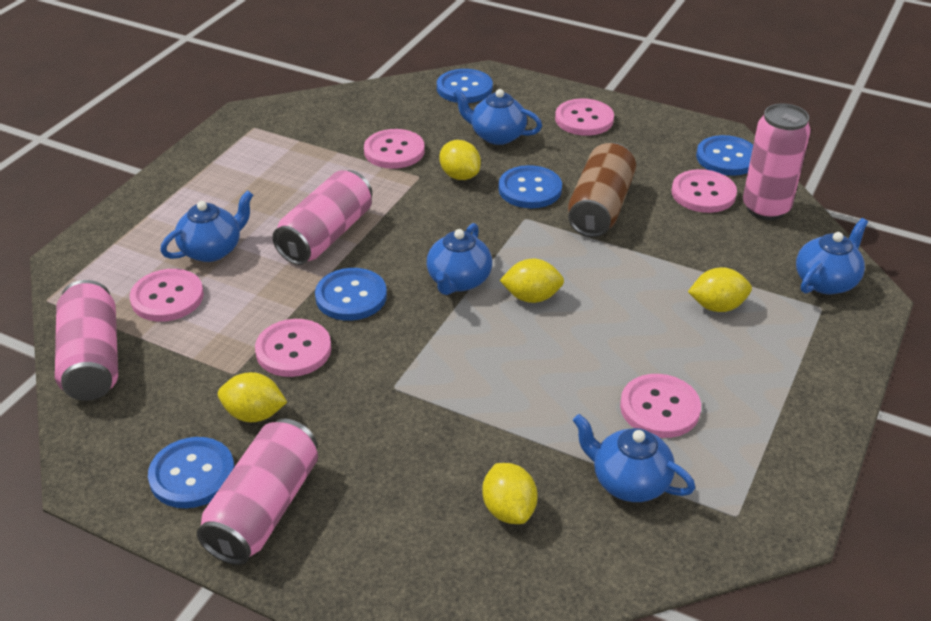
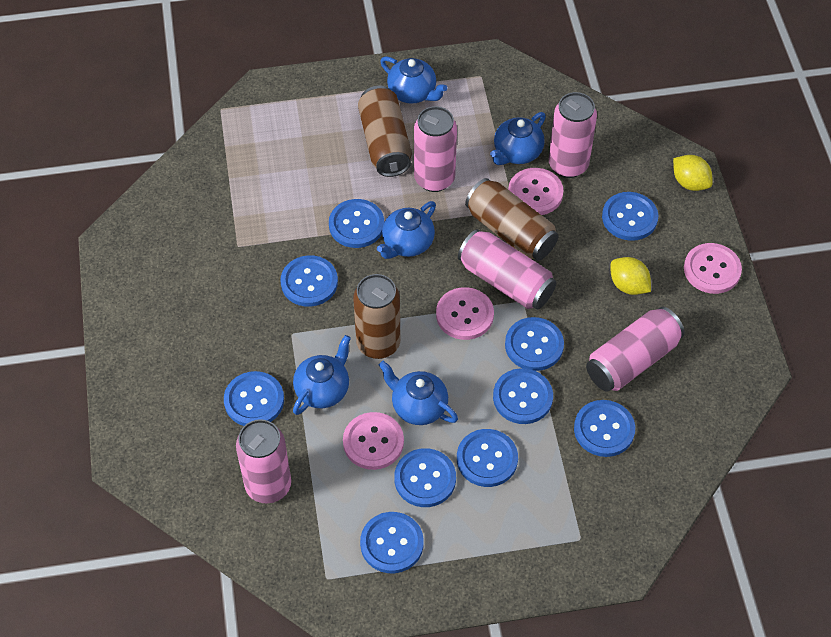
blue button: [148,437,235,508] [315,268,387,321] [437,69,493,103] [499,165,562,208] [696,135,753,176] = 5 -> [224,371,284,426] [280,255,338,307] [329,199,384,248] [360,512,424,573] [394,448,456,507] [457,429,518,487] [493,368,553,424] [505,317,564,371] [574,400,635,457] [602,192,658,241] = 10
brown can: [568,143,636,237] = 1 -> [353,274,401,359] [358,86,412,177] [465,178,558,261] = 3
pink button: [130,269,204,322] [255,319,331,377] [364,129,425,169] [555,99,614,136] [620,374,701,438] [671,169,737,213] = 6 -> [343,412,404,470] [436,287,494,340] [508,168,563,215] [684,243,742,294] = 4
pink can: [55,280,118,401] [197,419,318,565] [273,170,372,265] [743,103,811,220] = 4 -> [236,419,291,504] [414,106,457,192] [458,229,556,309] [549,92,597,178] [586,307,685,392] = 5
yellow lemon: [218,372,287,422] [439,140,481,180] [483,463,538,524] [499,258,564,303] [688,267,752,312] = 5 -> [611,257,651,295] [673,155,713,191] = 2

